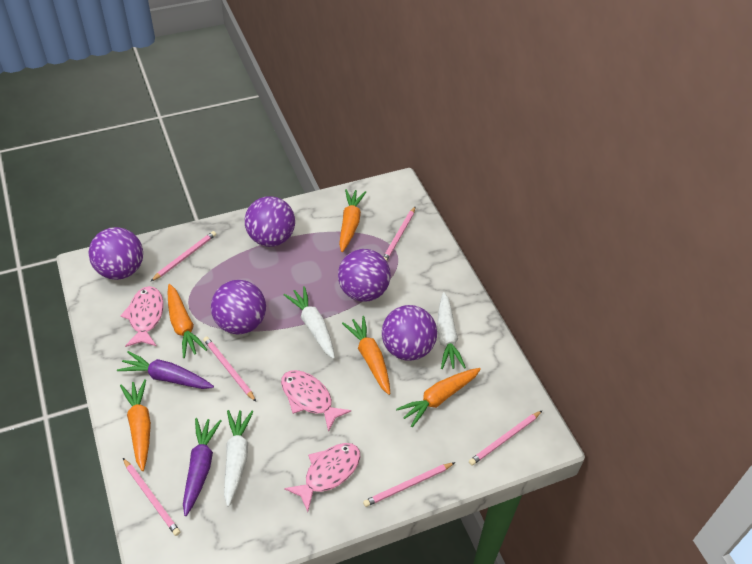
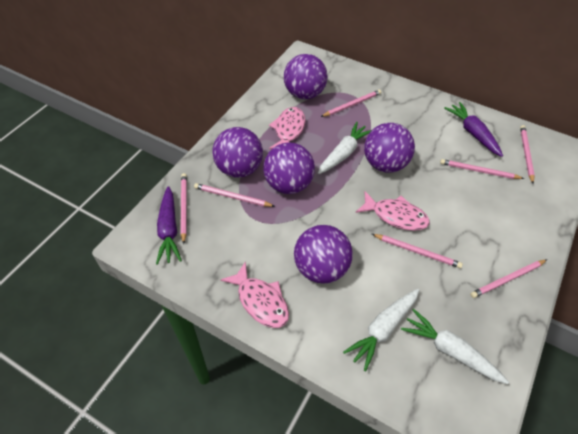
orange carrot: [120,379,151,471] [168,284,207,358] [339,189,366,252] [342,316,390,395] [396,368,481,427] = 5 -> none = 0
pink pencil: [123,458,180,536] [150,231,216,282] [203,336,256,402] [363,462,455,507] [383,206,416,261] [469,411,542,465] = 6 -> [181,173,187,244] [194,183,275,207] [321,90,381,117] [372,234,463,268] [440,159,525,179] [470,260,547,298] [520,125,535,184] = 7

